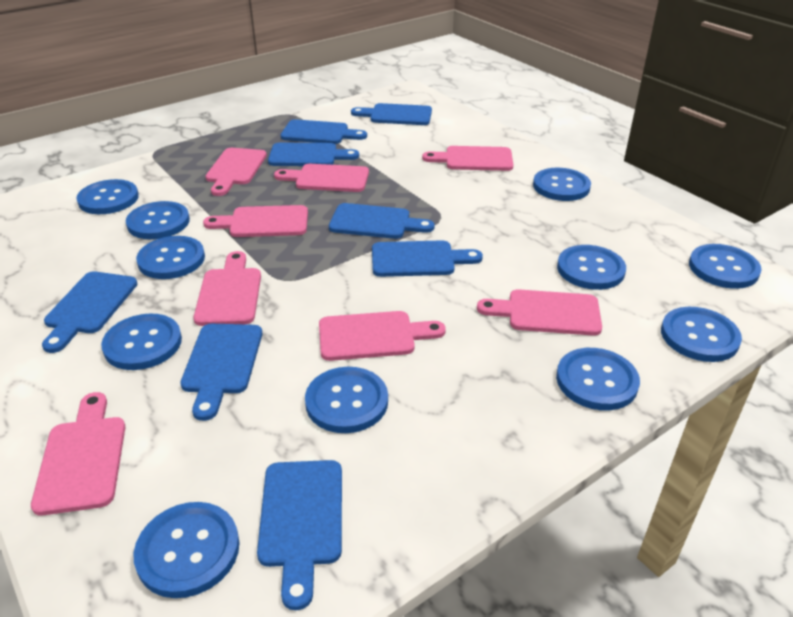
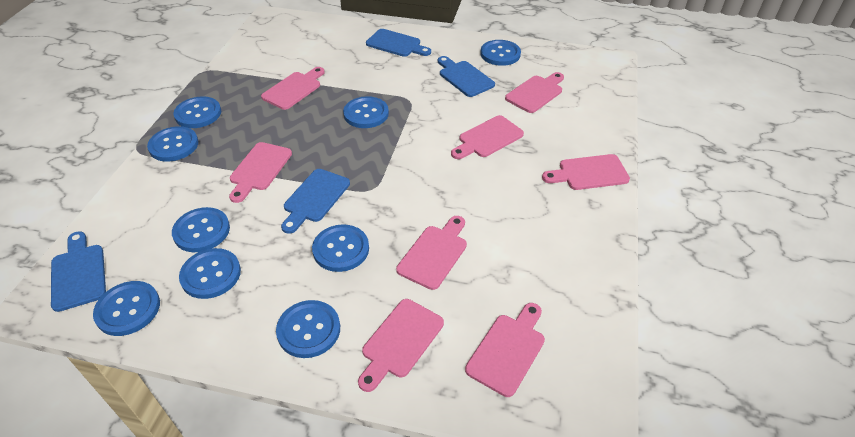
blue button: [77,179,139,214] [101,314,182,370] [126,201,190,239] [134,502,239,598] [136,236,205,279] [305,367,388,433] [533,168,591,201] [556,348,640,410] [557,245,626,290] [661,307,742,362] [689,244,761,289] = 11 -> [93,281,160,336] [147,126,199,162] [172,207,230,252] [173,96,221,128] [179,248,241,299] [276,300,340,358] [312,224,369,272] [343,96,389,128] [480,40,521,66] = 9
blue cutting board: [42,271,137,353] [180,324,262,421] [257,460,342,610] [268,143,359,166] [280,119,367,144] [329,203,434,239] [351,103,432,125] [372,240,483,277] = 8 -> [51,231,106,312] [281,169,350,234] [366,29,431,57] [438,56,495,97] = 4

